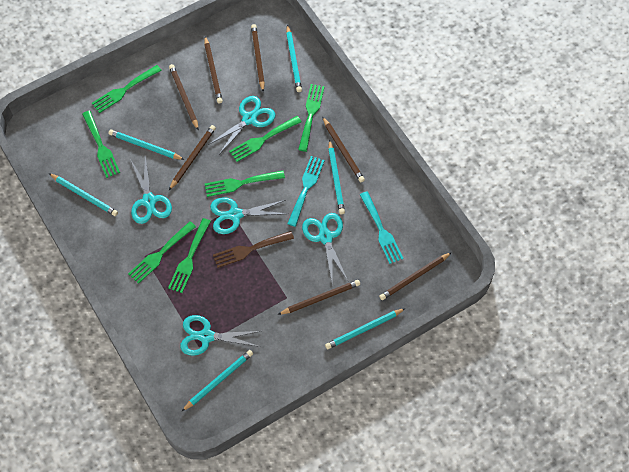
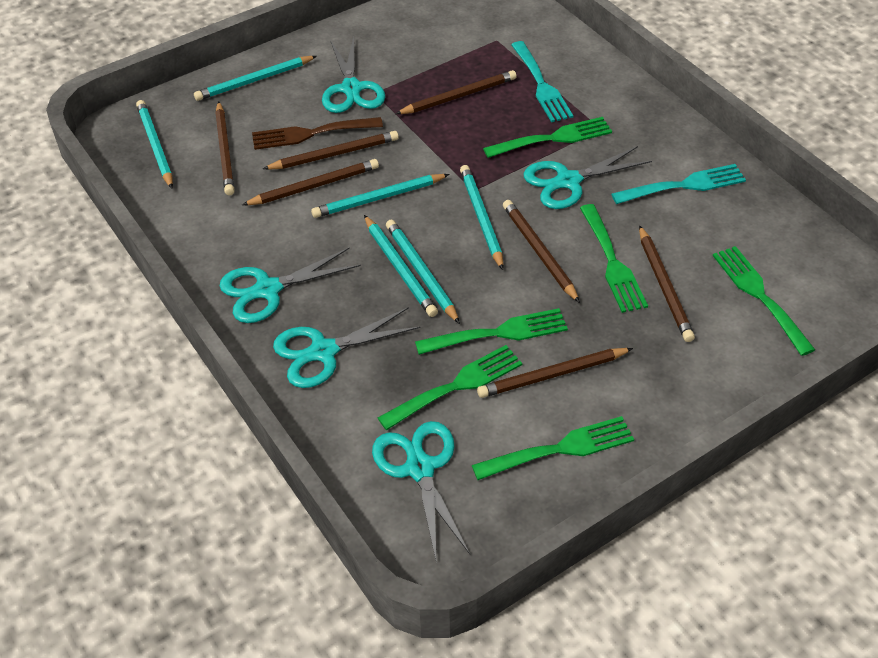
green fork: [82,111,120,178] [92,65,162,113] [128,221,196,284] [168,218,211,293] [205,170,285,197] [229,116,302,162] [298,84,325,152] = 7 -> [378,345,522,430] [415,308,568,355] [472,416,634,480] [483,117,612,158] [580,204,648,313] [713,246,815,356] = 6

